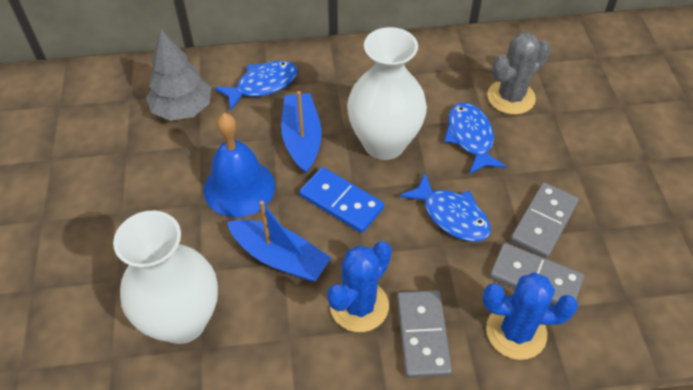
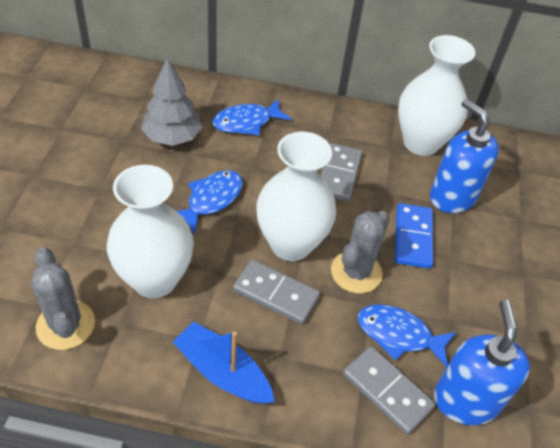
blue bell: [204,113,275,217] = 1 -> none = 0
blue boat: [227,201,331,282] [281,91,322,174] = 2 -> [173,321,275,404] = 1
blue cactus: [327,241,392,332] [483,272,578,360] = 2 -> none = 0
blue soap dispenser: none = 0 -> [430,99,499,213] [434,300,530,425] = 2
grey cactus: [487,32,551,115] = 1 -> [31,247,95,350] [331,211,390,293] = 2
white vase: [113,211,218,344] [347,27,427,160] = 2 -> [107,165,194,298] [256,132,336,261] [398,35,475,156] = 3

